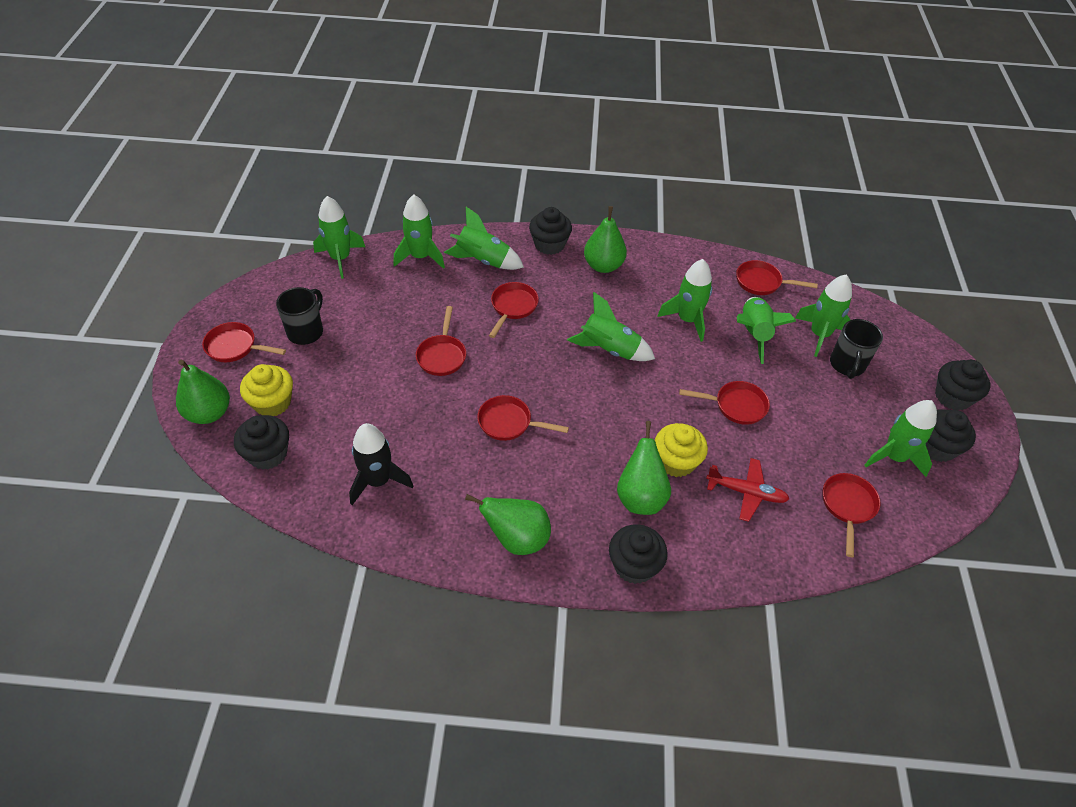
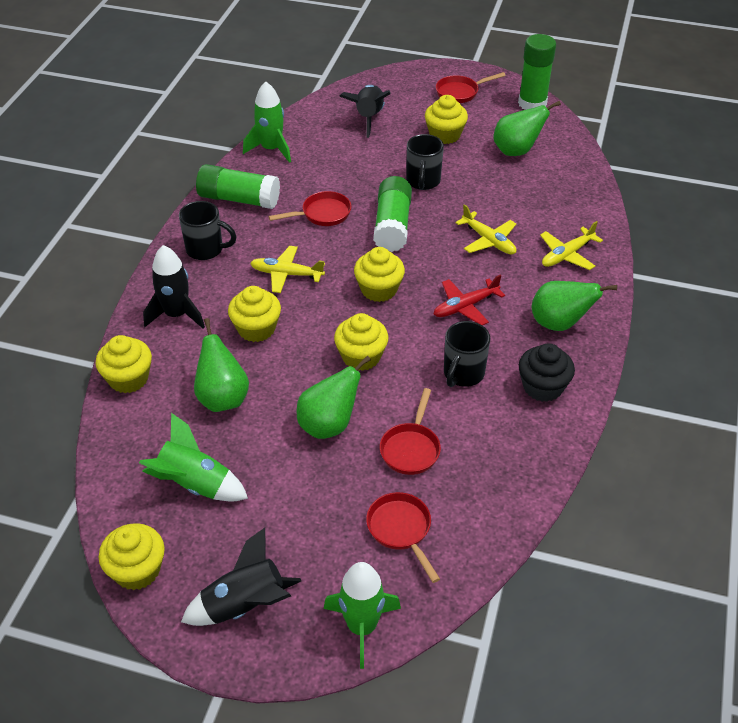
black cupcake: [234,415,289,470] [529,207,572,255] [609,524,668,584] [926,409,976,462] [935,360,990,410] = 5 -> [519,343,575,402] = 1
black mug: [276,287,323,345] [830,319,883,379] = 2 -> [179,201,237,260] [407,134,444,190] [444,321,490,387] = 3
black rocket: [349,423,413,505] = 1 -> [143,245,205,328] [181,528,301,626] [339,85,391,138] = 3
green glue stick: none = 0 -> [196,164,280,209] [373,176,412,252] [518,34,556,110] = 3
green rocket: [313,196,365,279] [394,194,445,269] [444,207,524,270] [567,292,655,361] [658,259,712,342] [737,297,796,364] [795,274,852,357] [864,400,937,477] = 8 -> [139,413,248,502] [243,82,291,163] [324,562,401,669] = 3
red pan: [202,322,286,362] [416,306,466,376] [477,395,569,441] [489,282,539,338] [679,381,770,425] [736,260,818,295] [823,473,881,557] = 7 -> [268,191,351,226] [366,492,440,583] [380,388,441,475] [436,72,506,103] = 4
yellow cupcake: [240,364,293,416] [655,423,708,477] = 2 -> [96,335,152,393] [99,523,165,590] [228,286,281,342] [334,313,388,371] [354,247,405,302] [425,95,468,144] = 6
yellow plane: none = 0 -> [250,246,325,293] [455,204,516,254] [540,221,603,270] = 3

